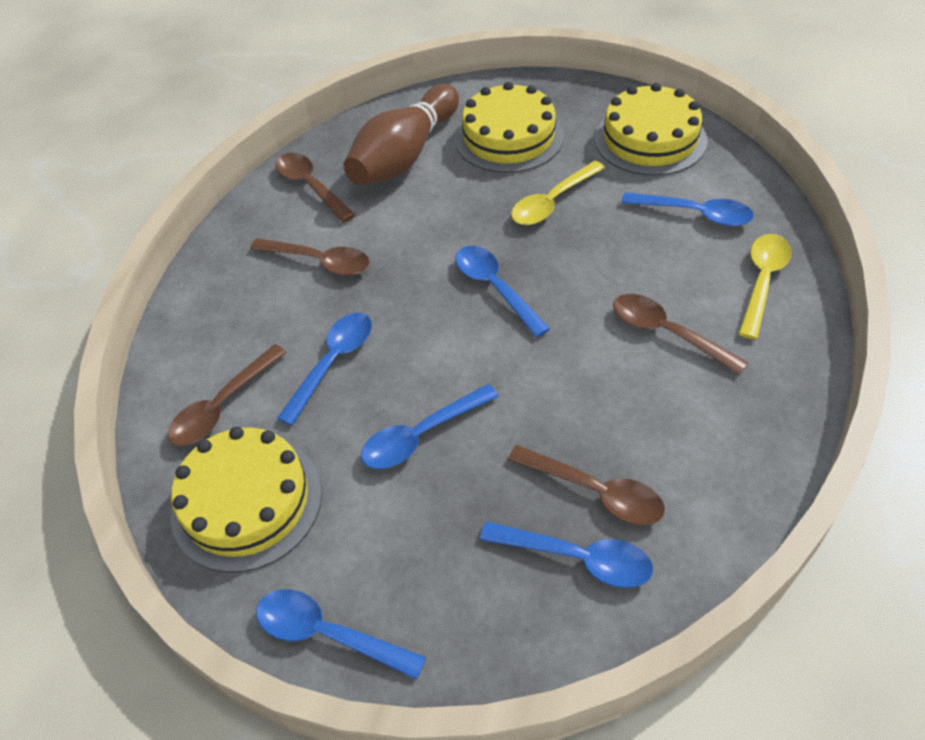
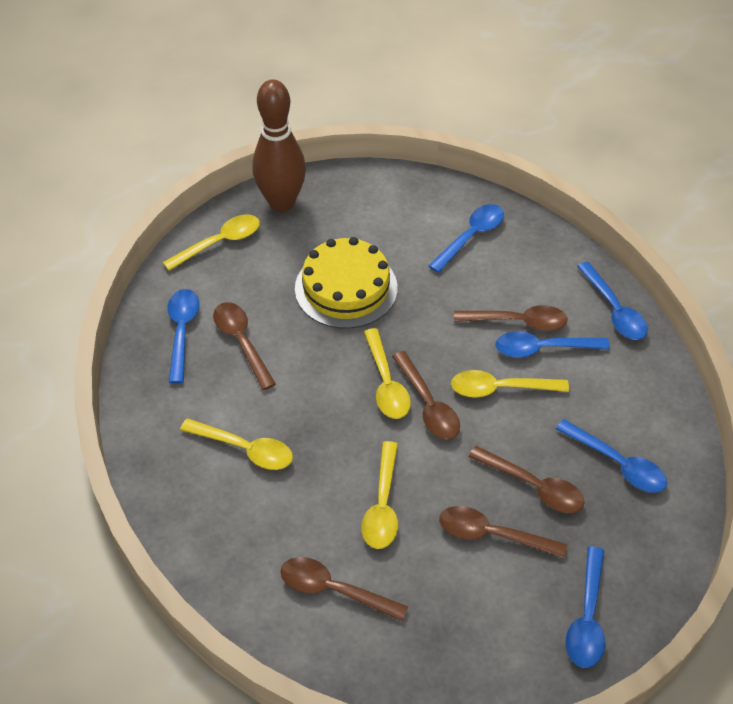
brown spoon: [168,344,287,446] [250,238,370,276] [275,153,355,223] [508,445,665,525] [613,294,748,375] = 5 -> [213,302,276,390] [280,557,408,621] [392,351,460,439] [439,506,567,558] [454,305,568,331] [469,446,585,513] = 6
yellow cake: [171,427,322,573] [455,82,564,173] [595,83,708,176] = 3 -> [295,237,398,329] = 1
yellow spoon: [511,161,605,225] [739,234,792,340] = 2 -> [163,215,260,271] [180,418,293,470] [361,441,398,549] [364,328,411,419] [451,370,569,398] = 5

